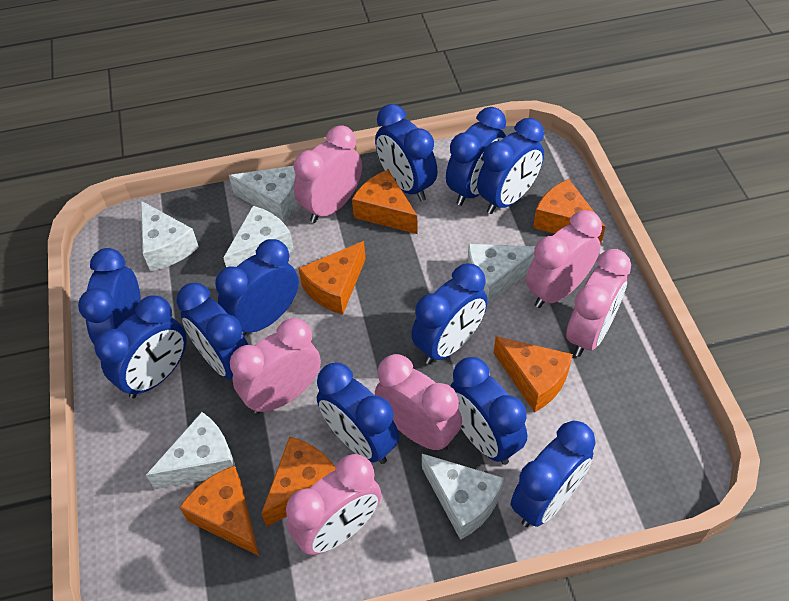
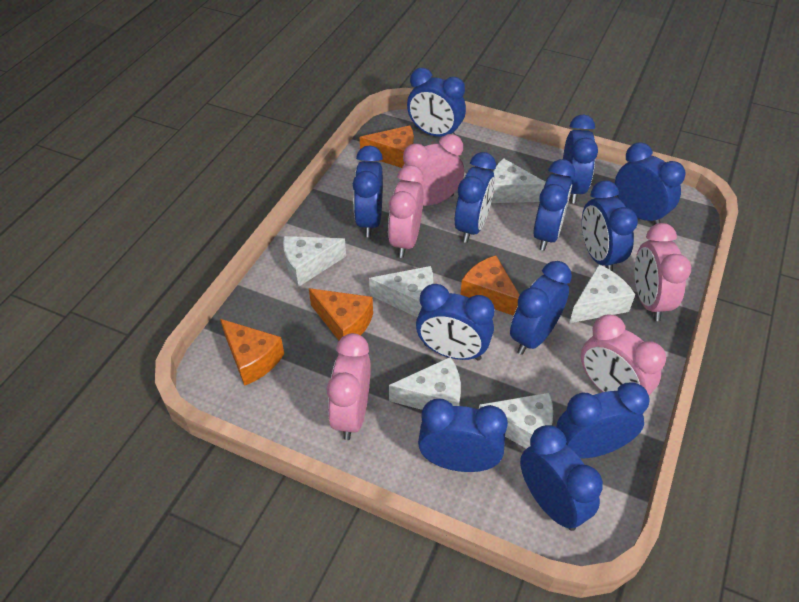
blue clock: [78,248,141,345] [94,295,186,398] [176,283,249,380] [215,239,299,337] [317,362,399,464] [375,104,438,201] [411,264,488,364] [446,107,506,206] [450,357,527,465] [477,118,544,214] [511,421,595,527] = 11 -> [353,145,383,237] [407,68,466,137] [416,284,495,361] [418,399,508,472] [455,152,496,243] [510,261,572,355] [520,425,603,531] [533,159,575,251] [557,382,650,458] [562,114,598,203] [582,181,638,272] [615,142,686,224] = 12
orange cheese: [179,466,259,556] [261,437,335,527] [298,241,366,315] [352,170,418,234] [494,336,573,412] [533,179,606,244] = 6 -> [220,319,284,386] [309,288,373,340] [360,126,414,168] [460,255,519,316] = 4
pink clock: [230,318,321,414] [286,454,382,555] [294,125,362,223] [375,354,462,452] [526,210,602,308] [566,249,631,357] = 6 -> [327,333,371,440] [388,165,424,258] [400,134,464,206] [581,315,666,395] [635,223,691,321] = 5

